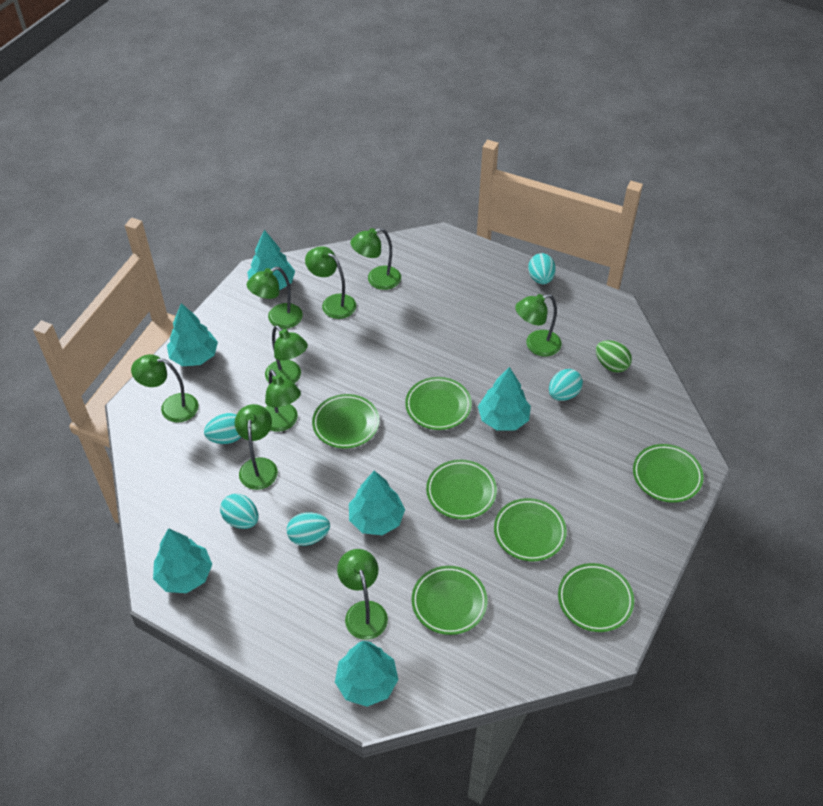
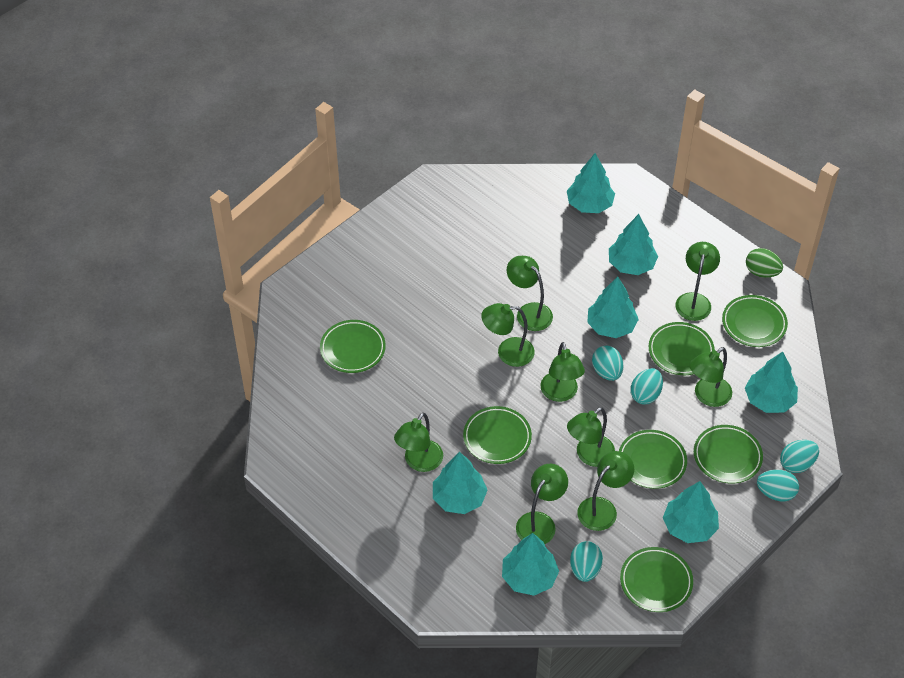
turquoise tree: [153,528,212,593] [167,303,218,366] [247,230,295,290] [335,641,399,707] [349,470,405,535] [478,367,531,431] = 6 -> [433,452,487,514] [502,533,559,596] [567,153,615,213] [587,277,639,338] [609,214,658,275] [663,481,719,543] [745,352,798,413] = 7

